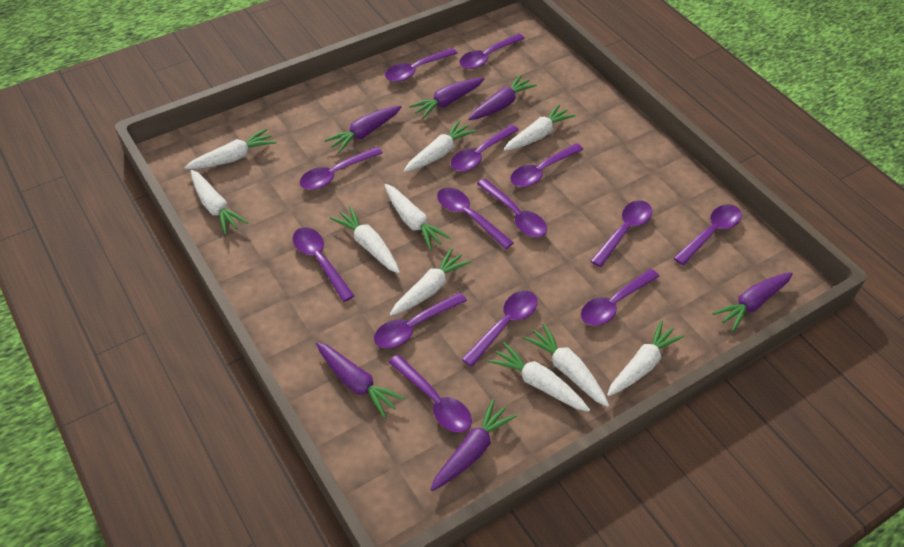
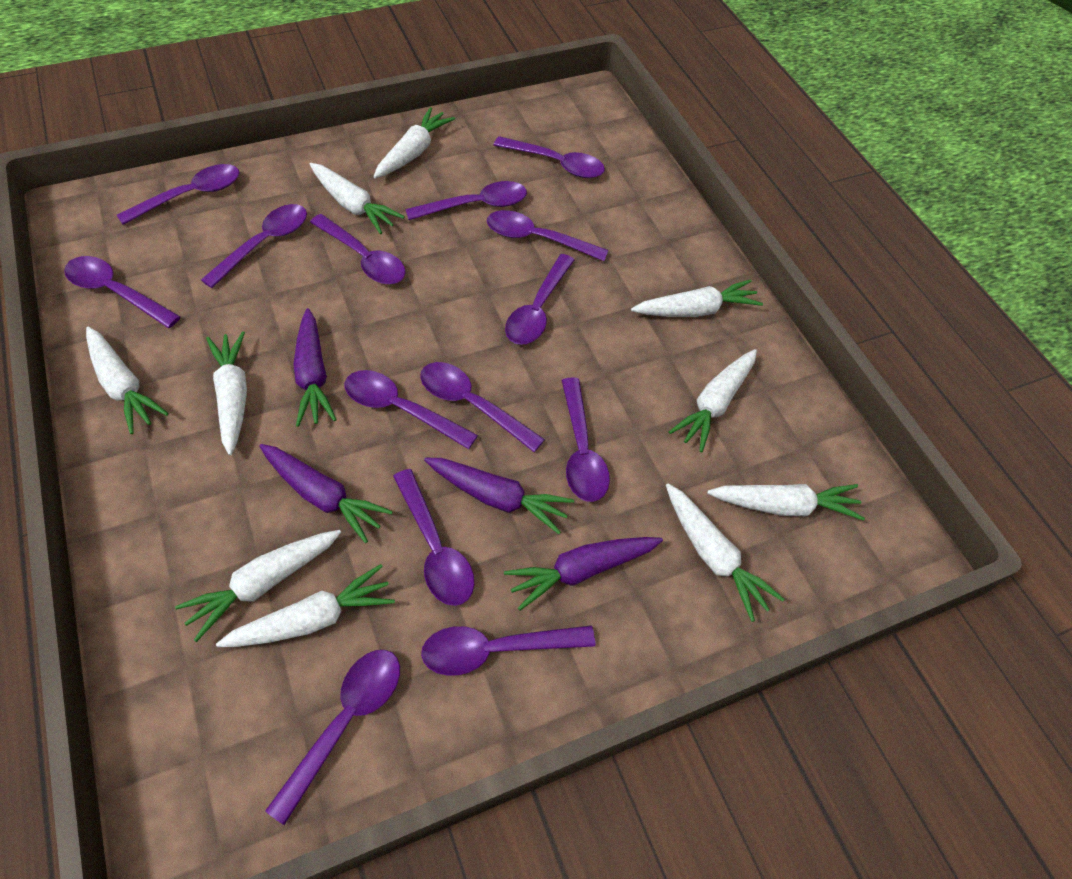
purple carrot: [316,342,405,418] [324,105,402,153] [409,78,484,119] [430,399,517,491] [468,75,537,120] [713,272,793,332] = 6 -> [259,444,393,543] [293,308,337,427] [424,458,574,534] [504,537,663,611] = 4

